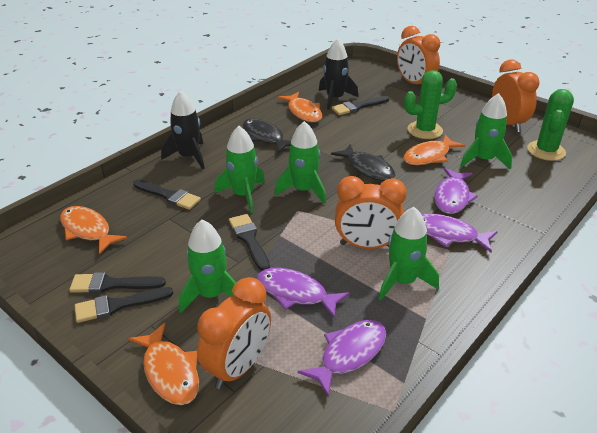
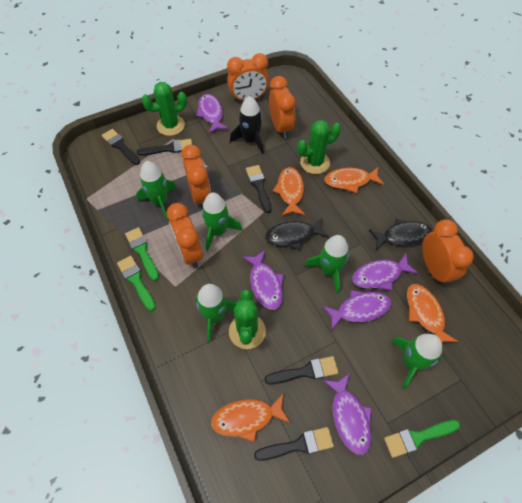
black rocket: [161,90,205,169] [319,38,358,110] = 2 -> [230,96,264,154] = 1
green brush: none = 0 -> [117,256,156,311] [125,227,159,281] [384,420,460,458] = 3
green cactus: [404,70,457,139] [527,89,574,161] = 2 -> [142,82,187,136] [229,290,266,349] [297,120,341,174] = 3
orange clock: [197,277,271,389] [335,176,407,249] [397,26,440,84] [492,60,540,132] = 4 -> [167,203,203,268] [181,145,211,209] [227,53,269,102] [269,76,296,138] [422,219,473,286] = 5
purple fish: [257,268,350,319] [298,320,386,397] [422,213,498,253] [434,168,478,214] = 4 -> [196,94,229,133] [242,250,284,310] [322,290,391,331] [323,373,372,455] [352,253,418,291] = 5

